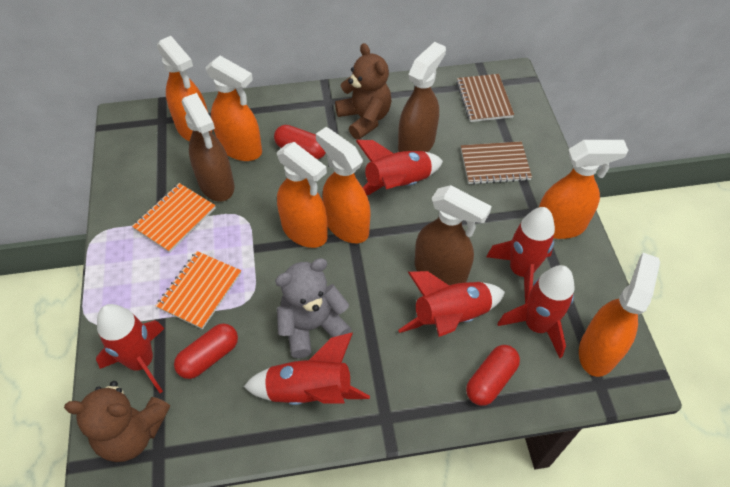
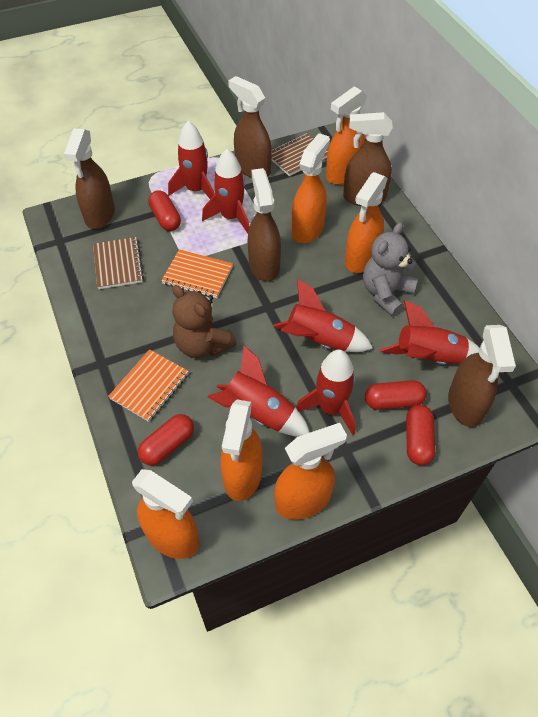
brown spray bottle: [181,93,234,201] [398,42,446,152] [415,185,492,285] = 3 -> [64,128,115,229] [228,76,272,178] [248,168,281,281] [343,112,393,206] [448,325,516,427] = 5
brown teddy bear: [64,381,170,462] [335,43,391,140] = 2 -> [172,285,237,358] = 1
red capsule: [174,323,238,379] [274,125,326,159] [466,345,520,406] = 3 -> [138,414,194,465] [148,190,181,231] [365,380,427,410] [406,405,435,465] = 4

